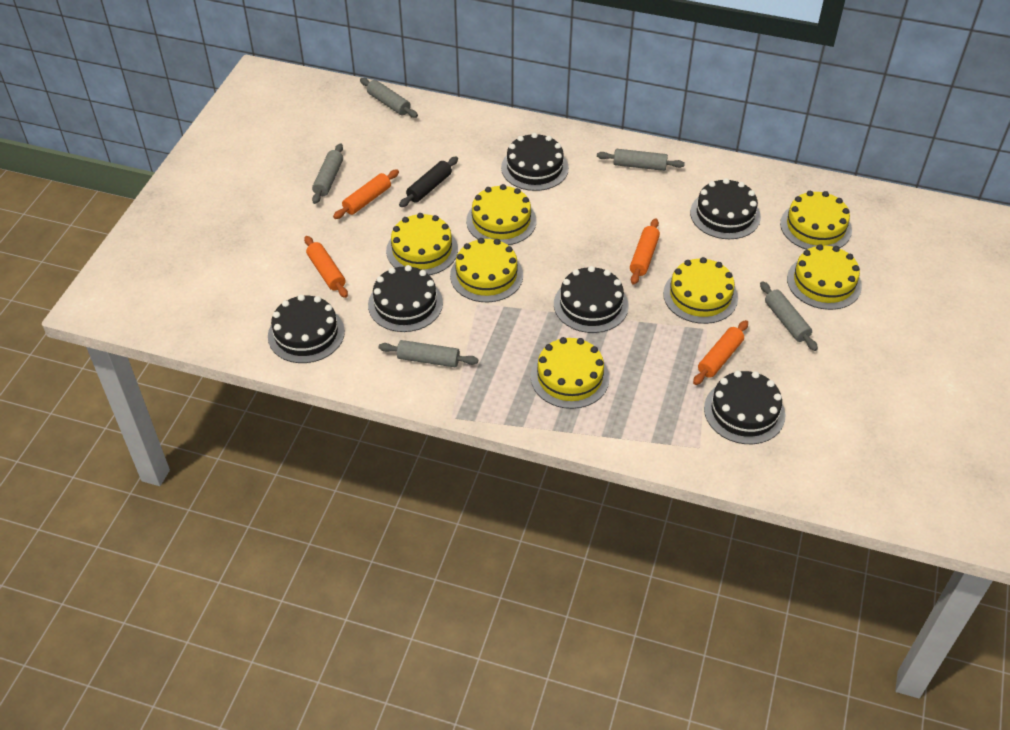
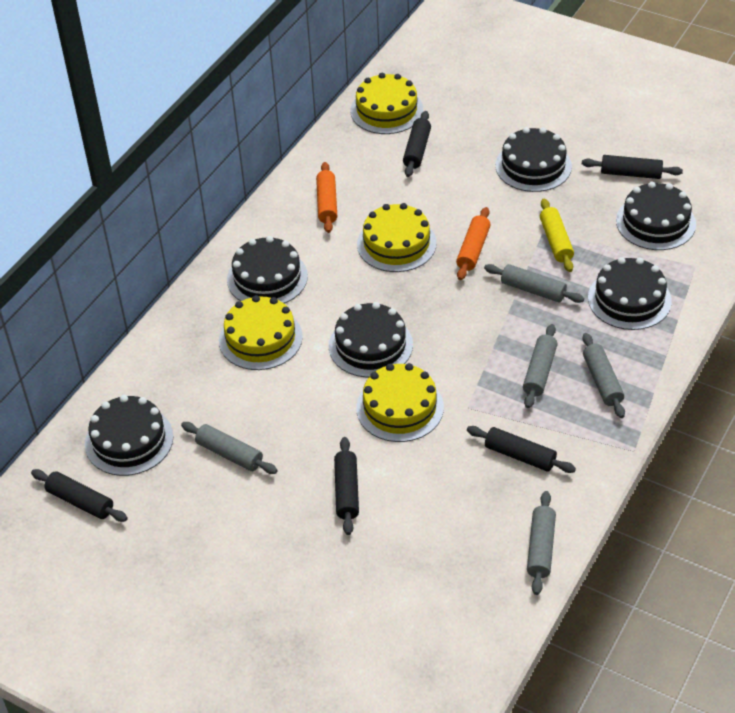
black rolling pin: [399,156,458,207] = 1 -> [31,469,128,522] [334,437,359,535] [403,111,431,177] [467,426,576,473] [582,155,683,179] = 5
orange rolling pin: [304,236,348,298] [333,170,399,219] [630,218,660,285] [693,320,748,385] = 4 -> [316,162,337,233] [456,207,490,280] = 2
yellow cake: [386,213,458,275] [450,238,523,302] [466,184,537,245] [531,337,609,409] [663,257,738,324] [780,191,852,250] [787,244,862,310] = 7 -> [219,295,303,370] [350,73,423,134] [356,363,444,442] [357,203,437,272] = 4
yellow rolling pin: none = 0 -> [540,199,574,272] = 1

